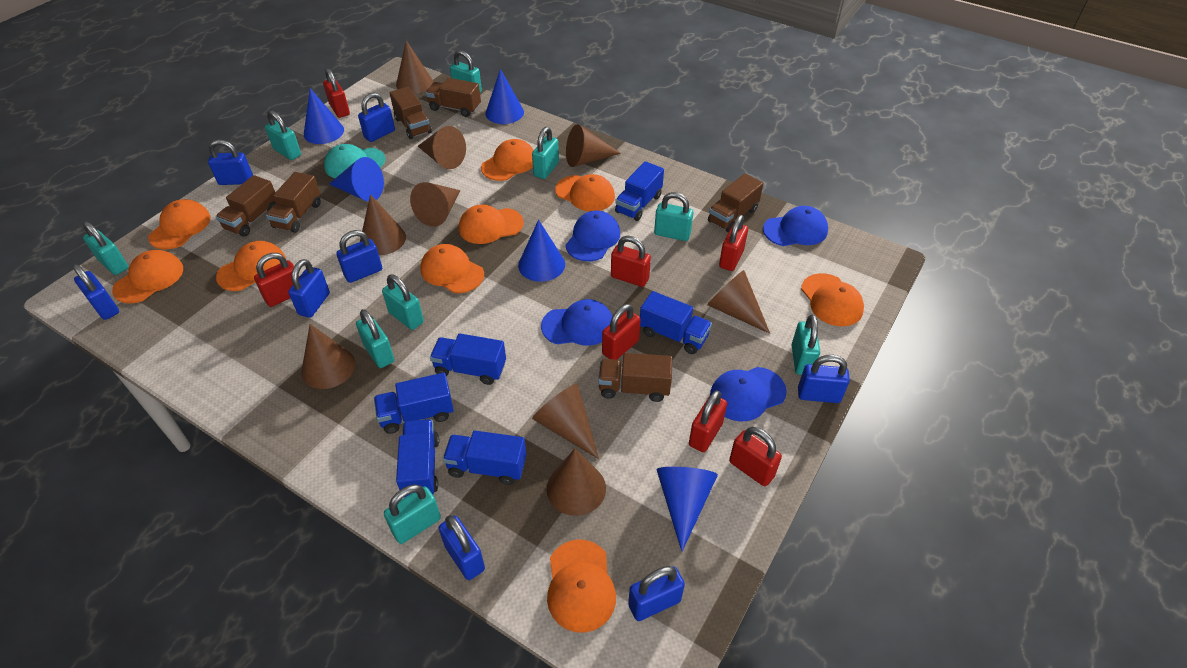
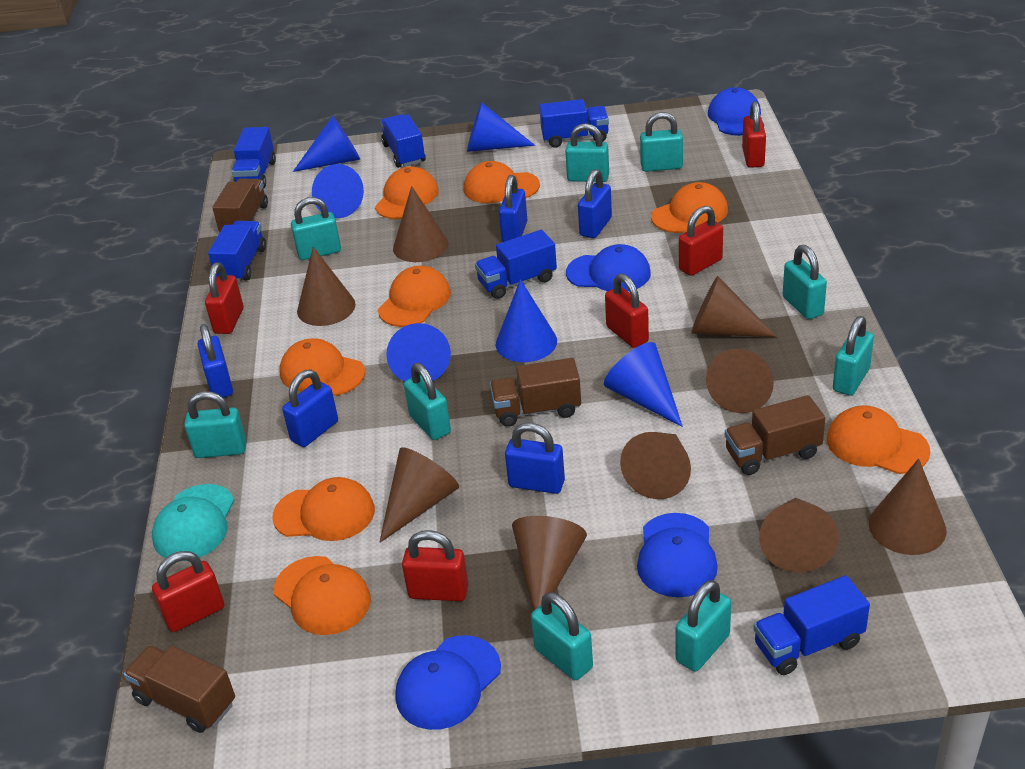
blue cone: [304,88,344,144] [329,157,384,202] [485,69,524,124] [518,220,565,282] [657,467,718,551] = 5 -> [293,116,360,172] [312,164,364,218] [386,323,451,382] [467,102,535,152] [496,279,557,362] [604,342,683,427] = 6
blue padlock: [73,264,119,320] [208,139,253,185] [288,259,330,318] [336,230,382,283] [358,92,395,142] [439,516,485,580] [628,566,685,621] [798,355,850,403] = 8 -> [198,324,233,397] [282,370,338,447] [499,175,527,242] [505,423,565,494] [578,169,612,238] = 5
brown truck: [216,175,276,237] [266,172,321,233] [390,87,432,139] [426,78,481,117] [598,353,672,402] [708,173,763,233] = 6 -> [124,645,235,733] [212,178,268,231] [490,358,581,427] [725,395,825,475] = 4
orange cap: [112,250,183,304] [148,199,211,250] [216,241,286,291] [420,244,484,293] [459,205,524,244] [481,139,534,181] [547,539,616,633] [555,174,615,211] [801,273,864,326] = 9 -> [272,477,375,541] [274,556,371,635] [280,338,365,396] [375,166,439,219] [378,266,451,327] [464,161,540,203] [651,182,728,233] [827,405,930,474] = 8
red padlock: [254,253,299,307] [323,68,350,118] [602,304,641,360] [611,236,651,287] [689,390,727,452] [719,215,748,271] [729,427,782,486] = 7 -> [152,551,224,632] [205,262,243,334] [402,530,468,601] [605,274,649,348] [679,206,723,276] [742,101,766,168] = 6

